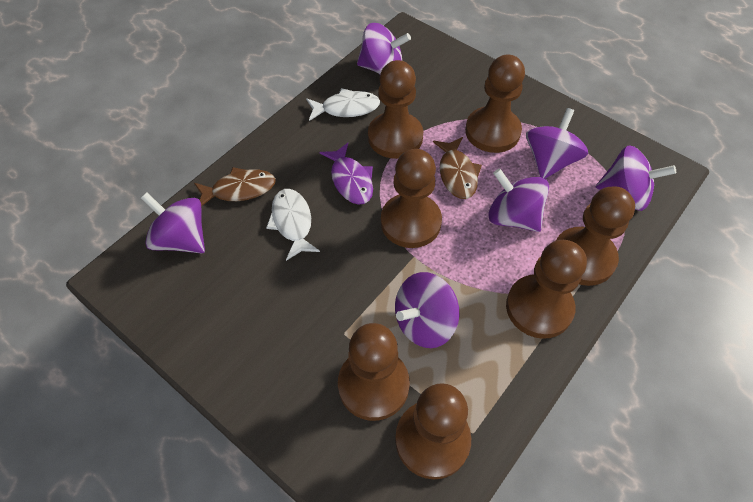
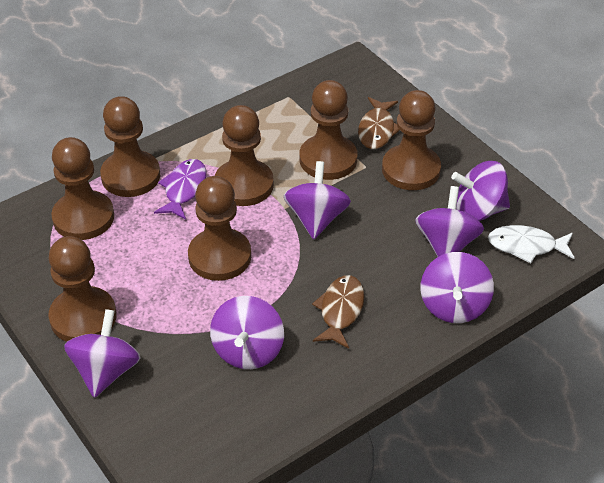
white fish: [266,189,320,261] [306,88,380,121] = 2 -> [488,225,575,263] = 1

